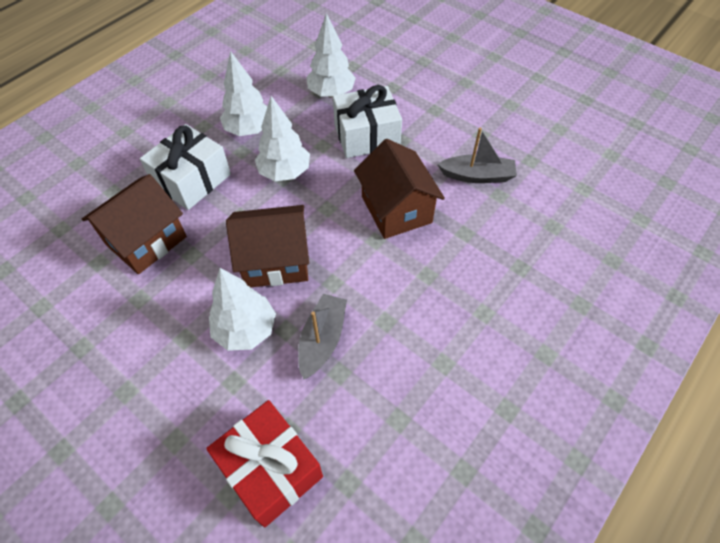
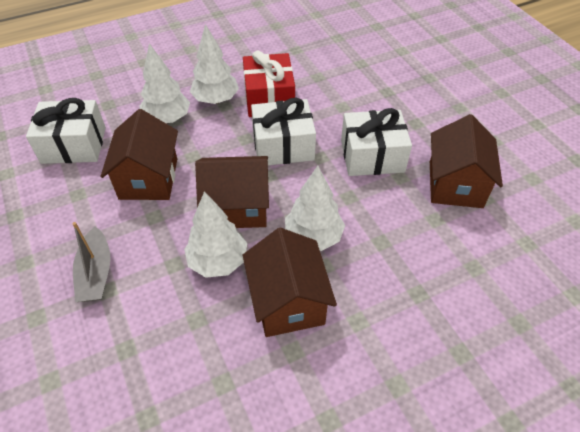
brown house: [81,174,187,274] [226,205,309,287] [354,139,445,239] = 3 -> [101,109,178,200] [195,156,269,228] [243,228,337,337] [430,114,503,208] = 4
grey boat: [298,294,347,380] [437,128,517,183] = 2 -> [72,222,110,302] = 1
white gift: [140,124,231,210] [333,85,402,158] = 2 -> [26,98,106,164] [251,98,316,165] [341,108,412,176] = 3

